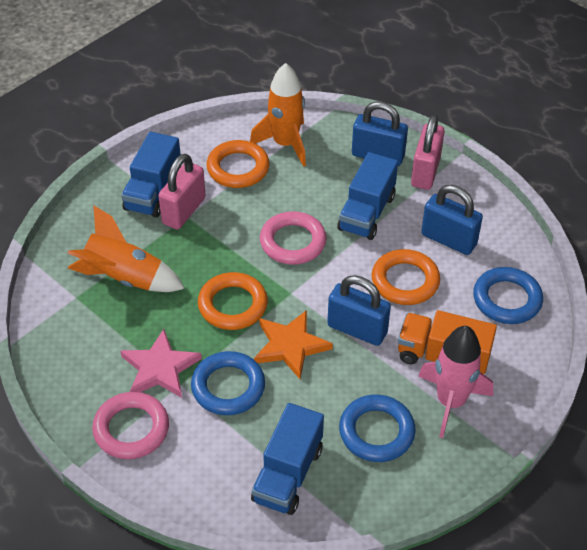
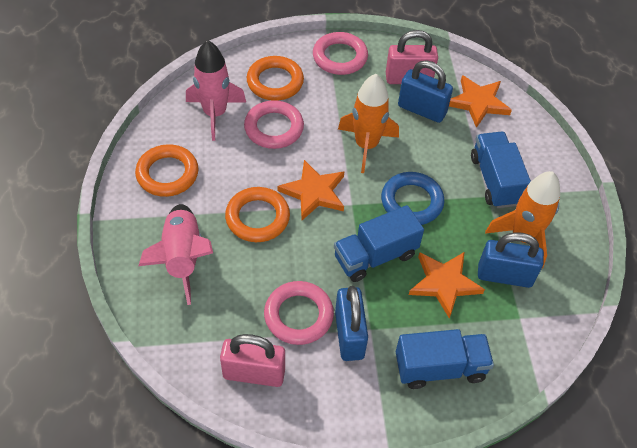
blue ring: [191,351,265,415] [339,395,416,462] [473,267,543,324] = 3 -> [381,172,444,225] = 1
orange star: [254,310,333,379] = 1 -> [278,160,344,220] [409,252,485,319] [449,75,512,128] = 3
orange truck: [398,310,497,374] = 1 -> none = 0
pink ring: [92,392,169,459] [260,211,327,265] = 2 -> [244,100,304,149] [264,281,334,345] [313,32,368,75] = 3
pink rocket: [418,326,493,438] = 1 -> [139,204,213,305] [186,40,246,141] = 2
pink star: [120,329,202,398] = 1 -> none = 0

